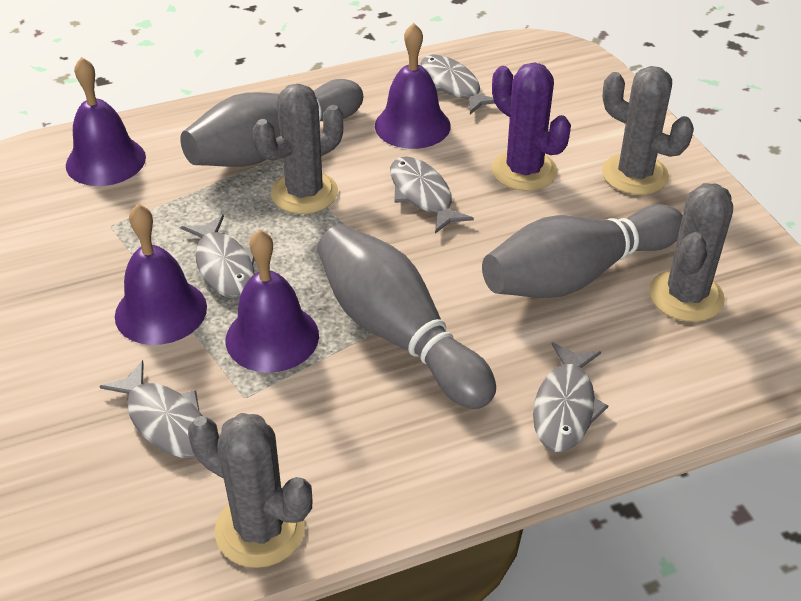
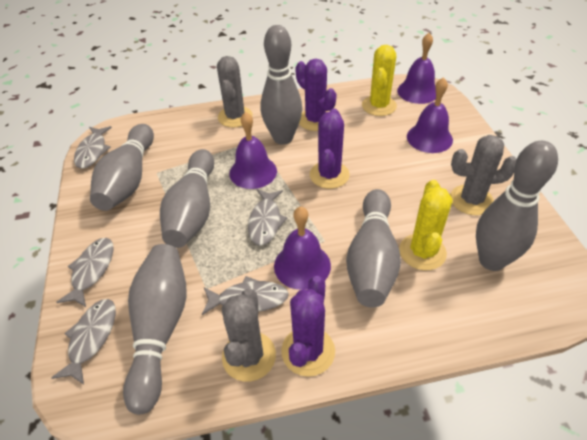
grey bowling pin: [180,79,363,167] [317,224,496,409] [482,204,683,298] = 3 -> [90,124,154,211] [123,244,187,415] [160,149,214,248] [260,25,302,145] [346,189,401,307] [476,141,558,271] = 6
grey cactus: [188,413,312,568] [253,84,344,214] [602,66,694,195] [649,183,733,322] = 4 -> [217,56,253,127] [222,289,276,382] [450,135,517,215] = 3
purple cactus: [491,62,571,191] = 1 -> [281,276,335,376] [295,59,337,131] [310,108,350,189] = 3
yellow cactus: none = 0 -> [362,45,397,116] [399,180,452,270] = 2

